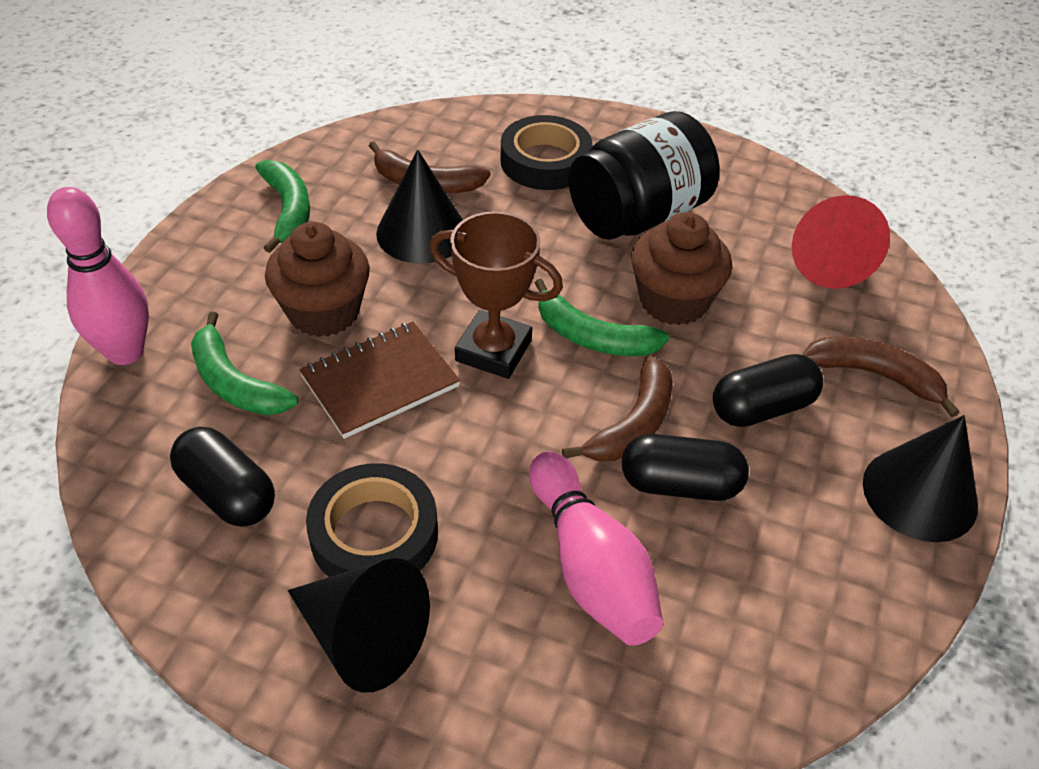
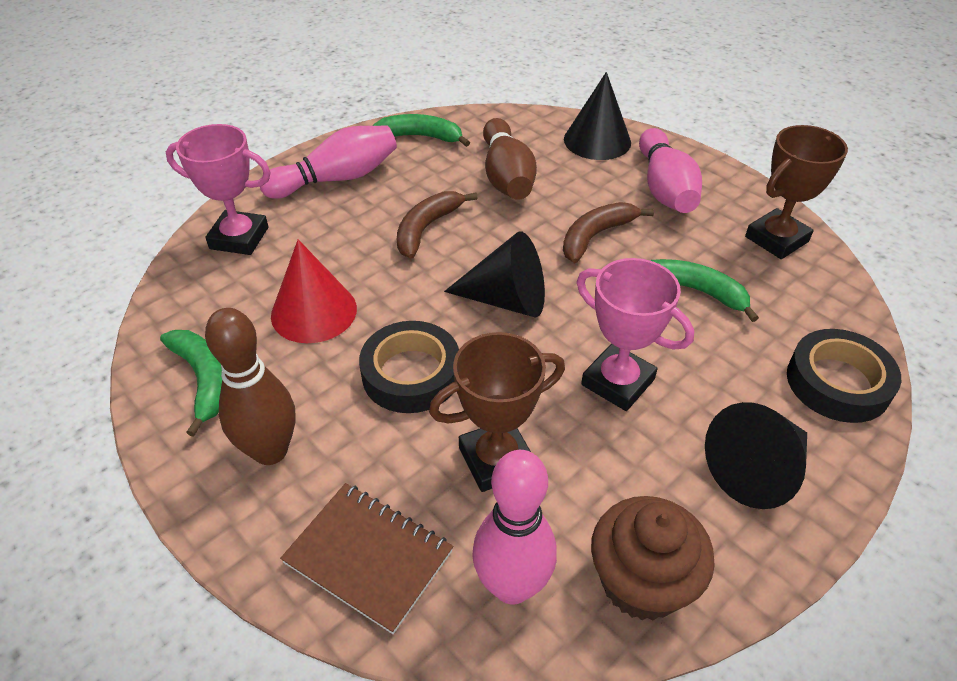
black capsule: [170,427,275,527] [622,434,749,501] [713,354,823,427] = 3 -> none = 0
black jar: [568,111,719,240] = 1 -> none = 0
brown banana: [369,141,490,193] [562,355,672,462] [802,337,959,417] = 3 -> [397,191,477,259] [563,202,654,263] = 2
brown bowling pin: none = 0 -> [205,308,296,465] [483,118,537,200] = 2
brown cupcake: [265,222,370,337] [631,212,732,325] = 2 -> [591,496,715,620] = 1
brown trophy: [429,211,563,379] = 1 -> [429,332,565,492] [745,125,848,259] = 2
pink bowling pin: [47,187,149,365] [529,451,663,646] = 2 -> [260,125,397,199] [472,450,557,605] [639,128,702,213] = 3
pink trophy: none = 0 -> [166,124,271,255] [577,258,694,411] = 2

